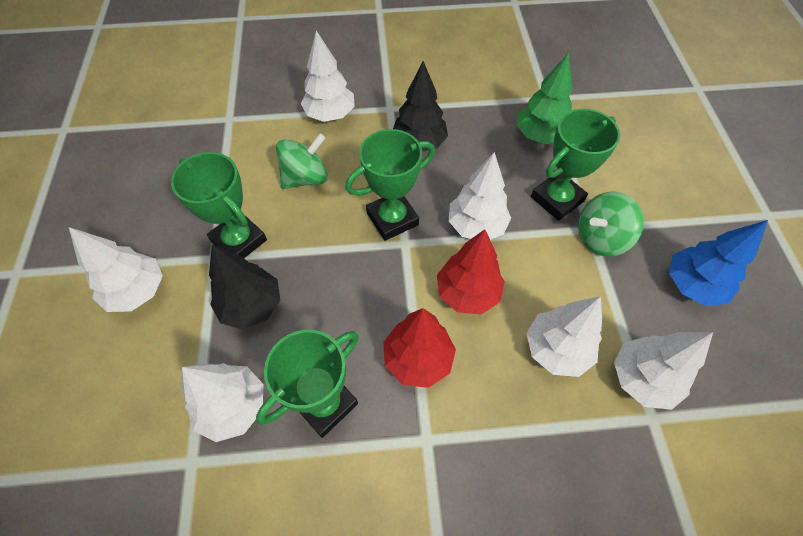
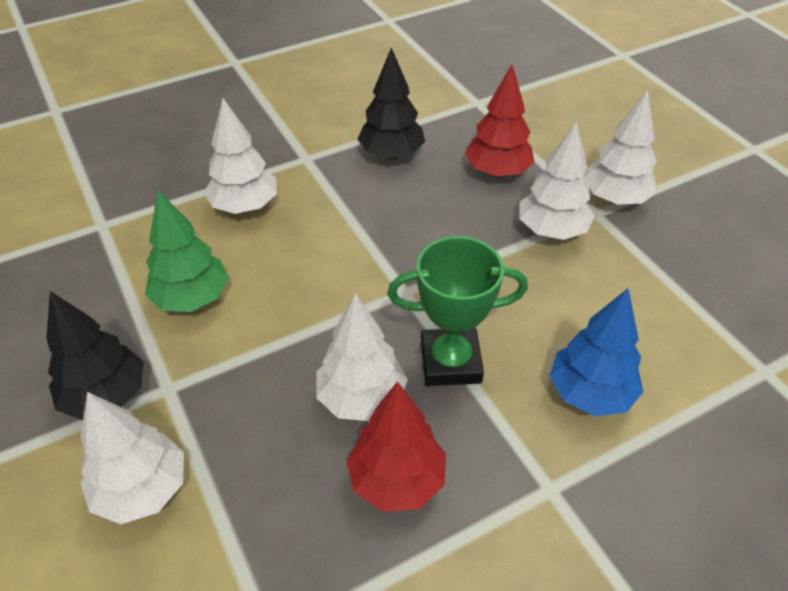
green spinning top: [276,133,328,189] [578,192,644,257] = 2 -> none = 0
green trophy: [171,152,267,258] [256,330,359,438] [345,129,435,241] [531,109,620,221] = 4 -> [387,236,528,386] = 1
white tree: [69,227,163,312] [182,363,263,442] [301,31,355,122] [449,152,511,240] [526,296,602,377] [614,332,713,410] = 6 -> [80,392,184,524] [204,98,277,214] [316,293,408,421] [520,122,595,240] [584,90,657,204] = 5

